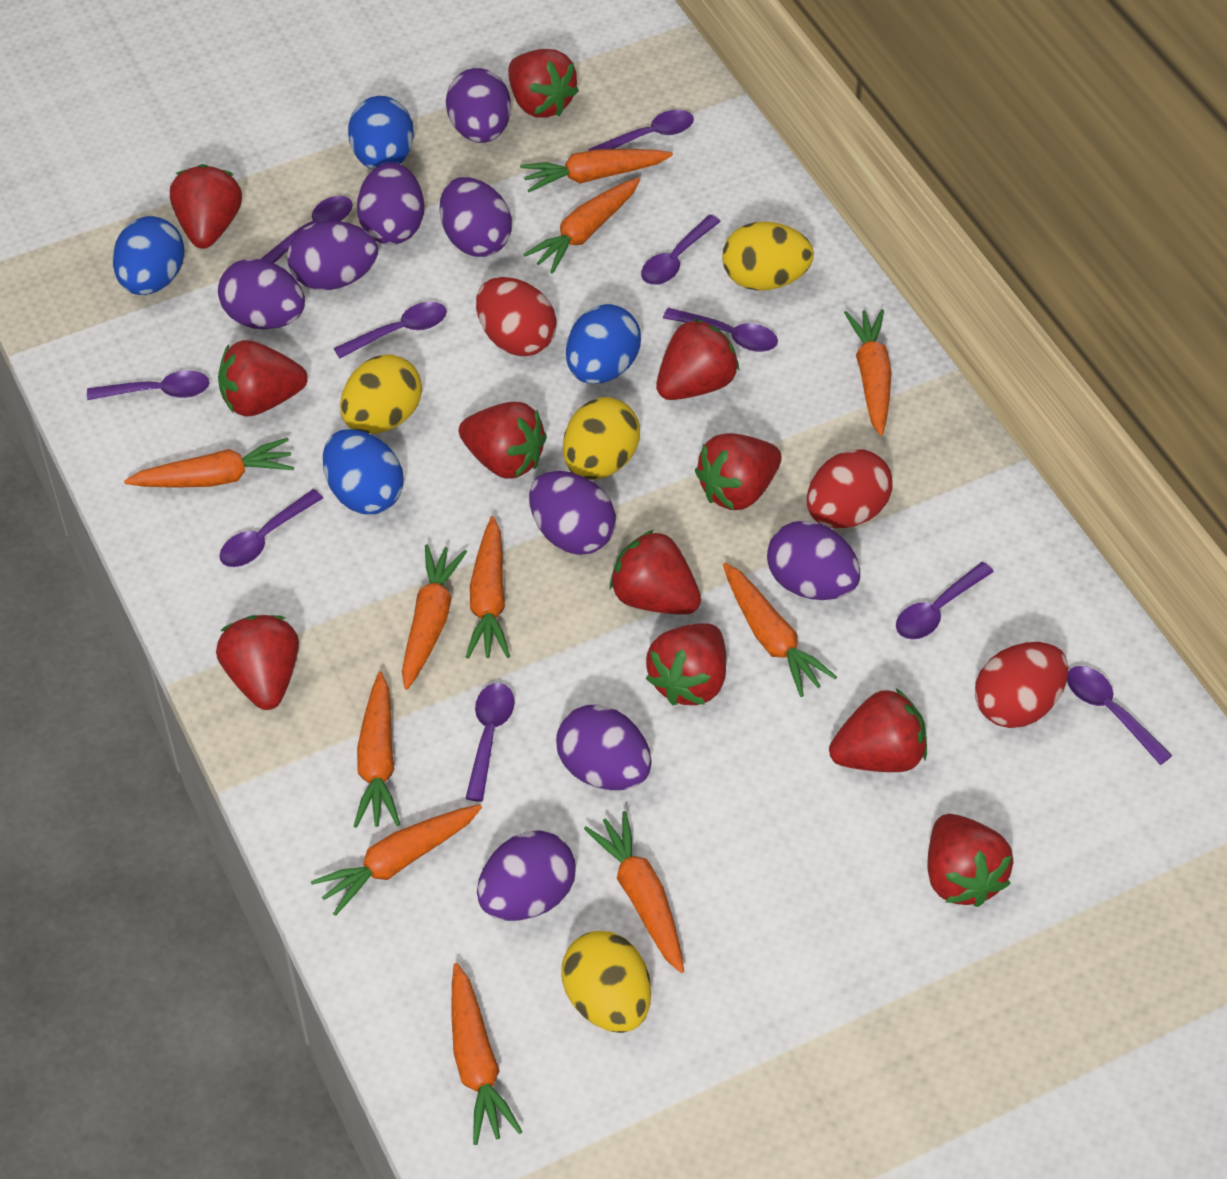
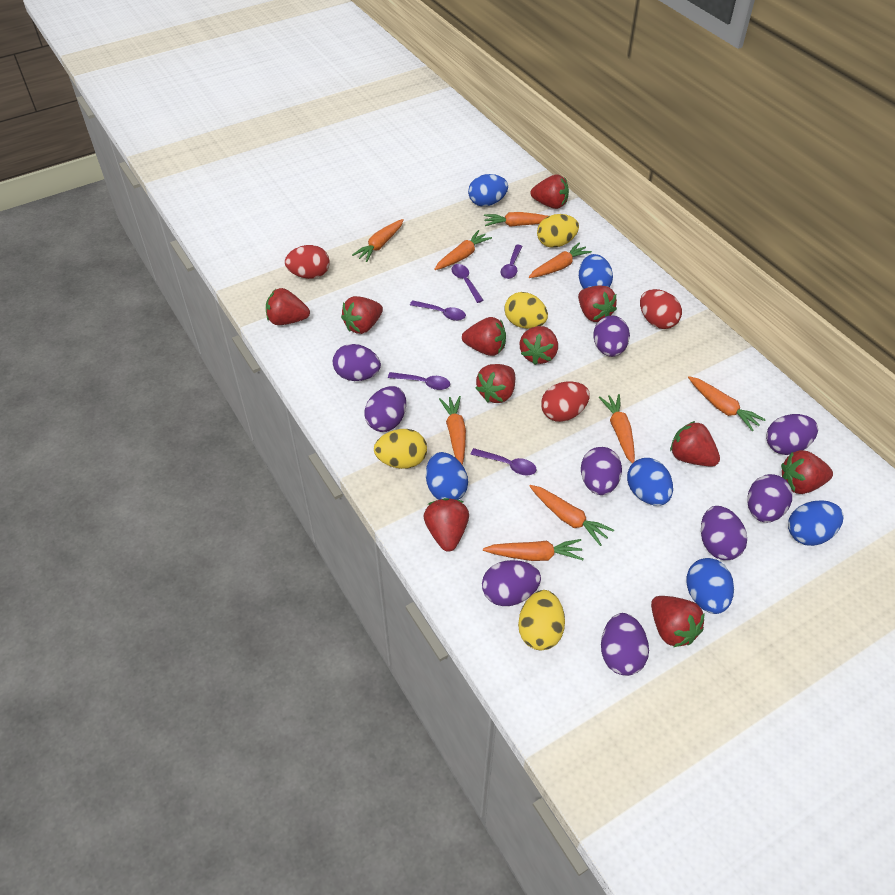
blue egg: [113,216,185,295] [323,429,404,514] [348,96,414,170] [566,304,641,384] = 4 -> [426,452,468,500] [468,174,508,207] [579,254,613,289] [627,458,673,506] [686,558,734,614] [788,500,844,546] = 6
orange carrot: [124,438,294,488] [311,804,482,916] [353,671,400,828] [402,544,467,690] [451,963,522,1145] [466,516,510,659] [520,149,673,192] [523,177,640,274] [584,811,684,973] [723,563,837,697] [844,309,892,436] = 11 -> [352,219,404,262] [434,230,492,270] [439,396,466,465] [483,539,584,561] [484,212,548,227] [529,242,592,278] [529,485,614,546] [599,394,635,463] [688,376,766,431] = 9
purple spoon: [87,370,210,400] [219,489,323,567] [261,196,353,263] [334,302,447,359] [465,683,515,802] [588,110,694,151] [641,215,721,285] [663,308,778,352] [896,562,994,639] [1067,666,1172,765] = 10 -> [388,372,450,390] [410,300,466,321] [452,264,484,303] [470,448,537,475] [501,244,523,279] = 5

